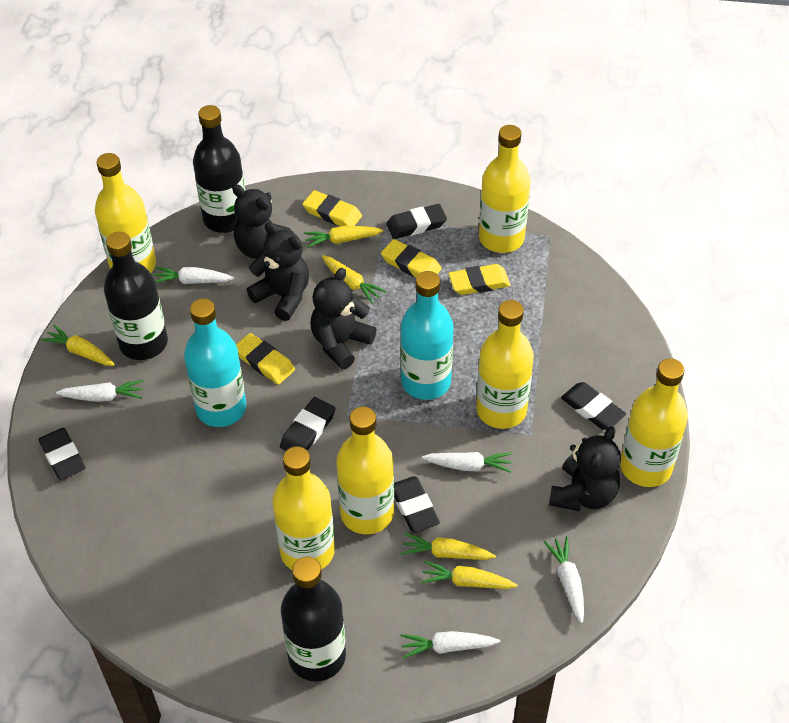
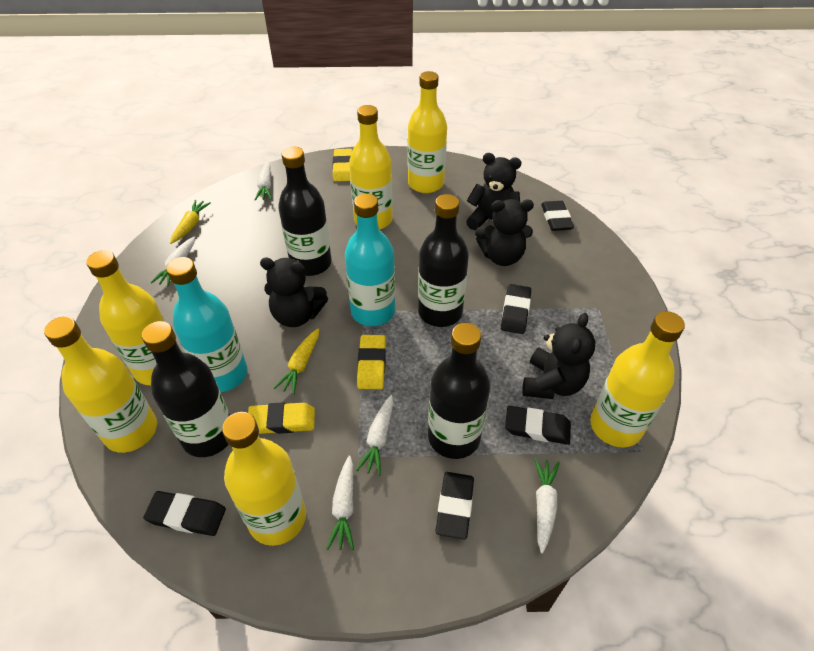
black bottle: [104,232,168,360] [193,105,245,233] [281,557,346,681] = 3 -> [141,321,230,457] [278,146,332,276] [418,194,469,327] [428,323,490,459] = 4
yellow carrot: [41,325,115,366] [304,226,383,248] [322,255,387,304] [401,533,496,560] [421,561,518,589] = 5 -> [170,200,211,244] [273,328,319,395] = 2
yellow eraser: [236,333,295,385] [303,190,362,226] [381,239,442,277] [448,264,511,295] = 4 -> [248,402,315,434] [333,149,352,181] [357,335,386,389] = 3

